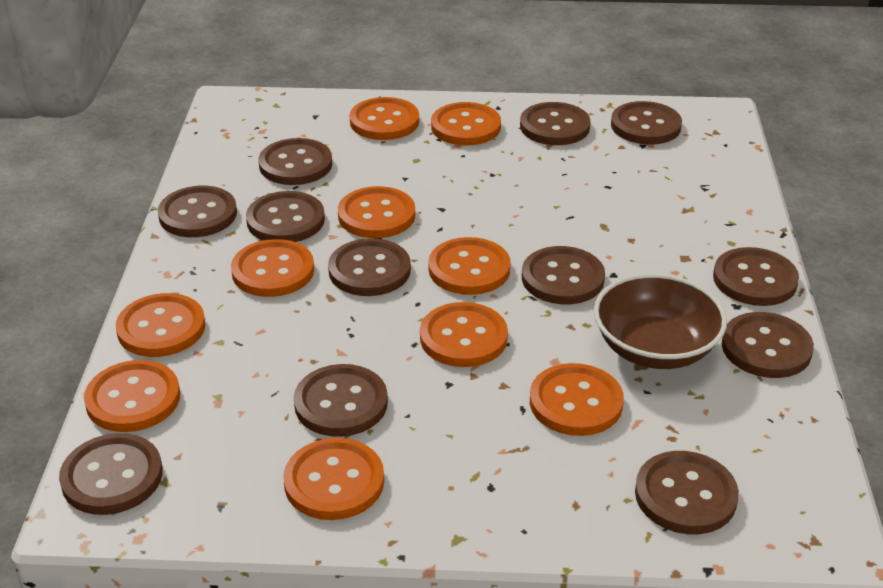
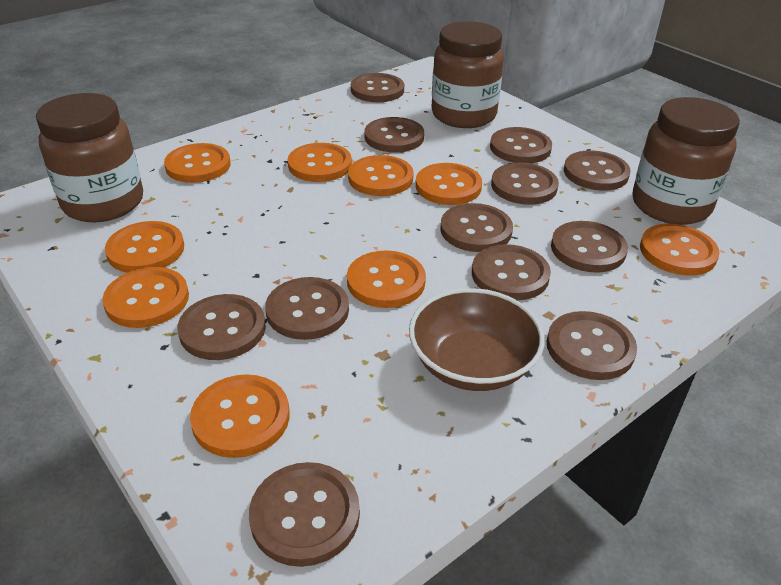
brown jar: none = 0 -> [36,93,143,222] [431,21,504,128] [633,97,740,225] = 3
orange button: [84,360,180,432] [116,293,205,357] [231,239,314,297] [283,438,384,520] [338,186,415,238] [350,97,419,140] [420,302,508,367] [428,237,511,295] [431,102,501,145] [530,363,624,436] = 10 -> [102,267,189,328] [105,221,184,273] [164,143,231,183] [190,374,290,458] [288,143,352,182] [347,250,426,308] [348,155,414,196] [416,163,482,205] [640,224,720,275] = 9

